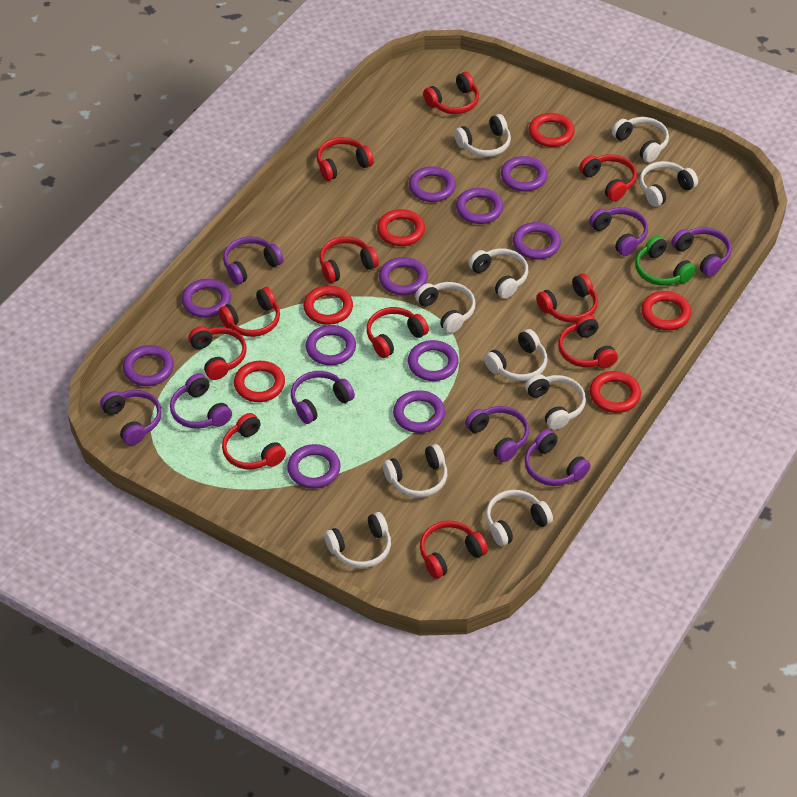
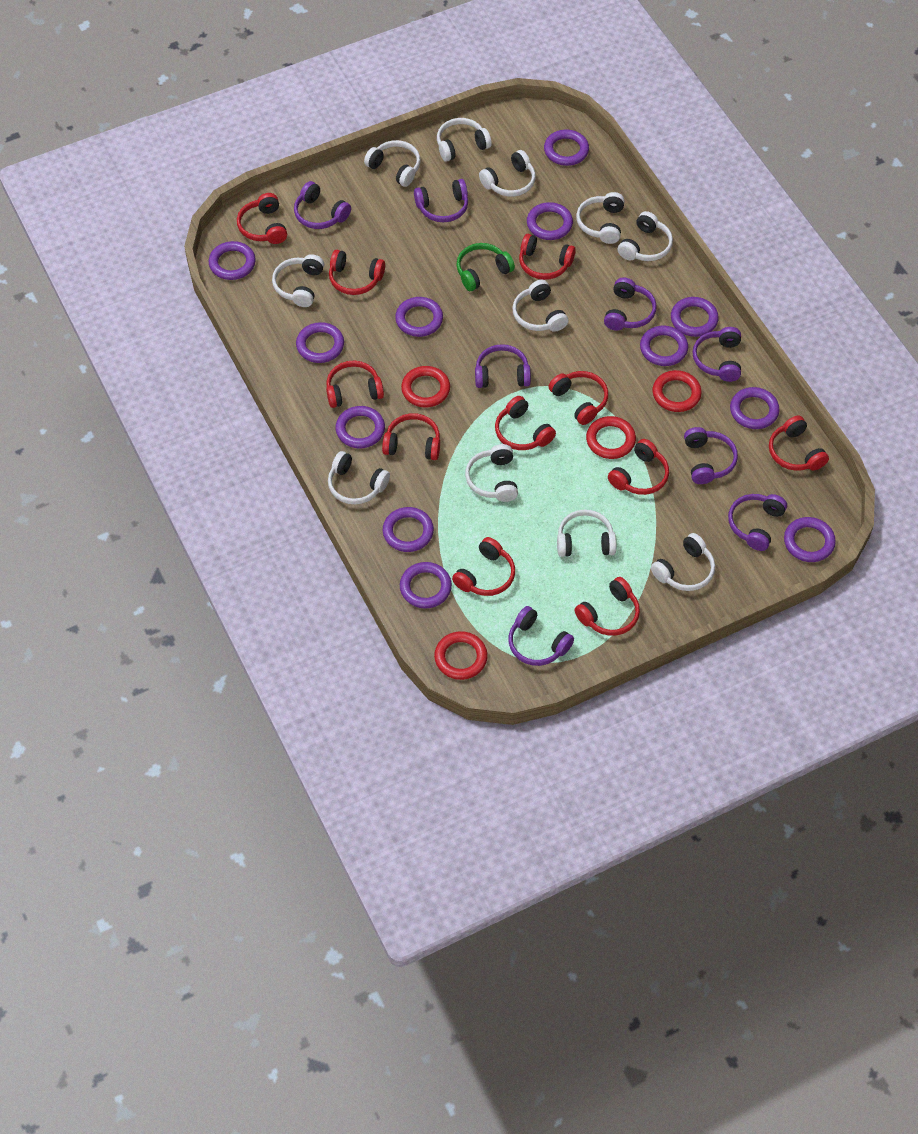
purple ring: [123,345,174,386] [182,279,231,318] [287,444,341,489] [306,325,356,365] [379,257,428,295] [393,390,445,433] [408,340,459,381] [409,166,456,202] [456,188,503,224] [501,156,548,192] [513,222,561,259] = 11 -> [209,241,256,280] [296,322,344,363] [336,406,385,448] [383,507,434,552] [395,297,443,337] [400,562,452,608] [527,202,573,240] [544,130,589,166] [640,326,688,366] [671,297,719,337] [730,387,779,429] [784,517,836,562] = 12
red ring: [234,361,285,402] [303,285,353,325] [377,209,425,246] [529,113,575,147] [589,371,641,413] [641,291,691,330] = 6 -> [401,366,450,408] [434,631,488,680] [586,416,636,459] [653,370,702,412] = 4
white headphones: [324,512,391,568] [383,444,447,497] [415,282,475,333] [454,114,511,157] [469,248,528,299] [484,329,548,381] [486,490,553,546] [525,374,586,430] [612,117,669,162] [640,161,698,207] = 10 -> [272,254,324,307] [328,451,390,504] [364,140,420,187] [437,118,491,162] [465,444,518,502] [479,150,536,197] [513,280,568,332] [557,510,616,557] [576,192,625,244] [618,211,673,261] [651,533,715,591] = 11

